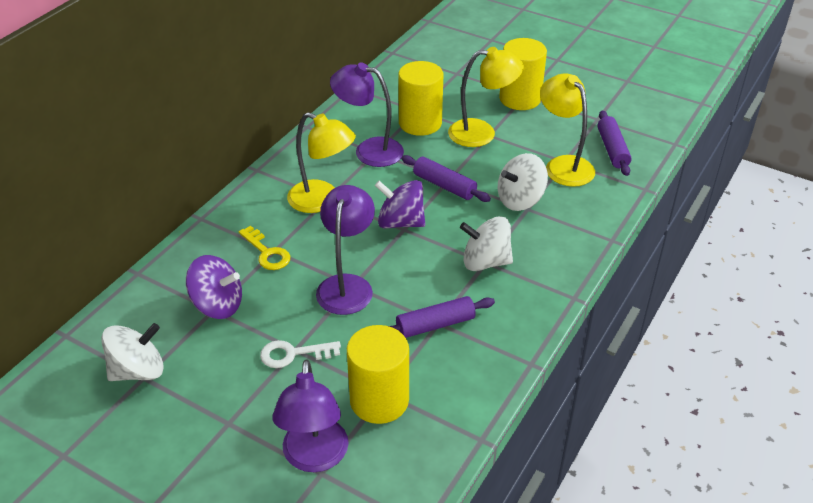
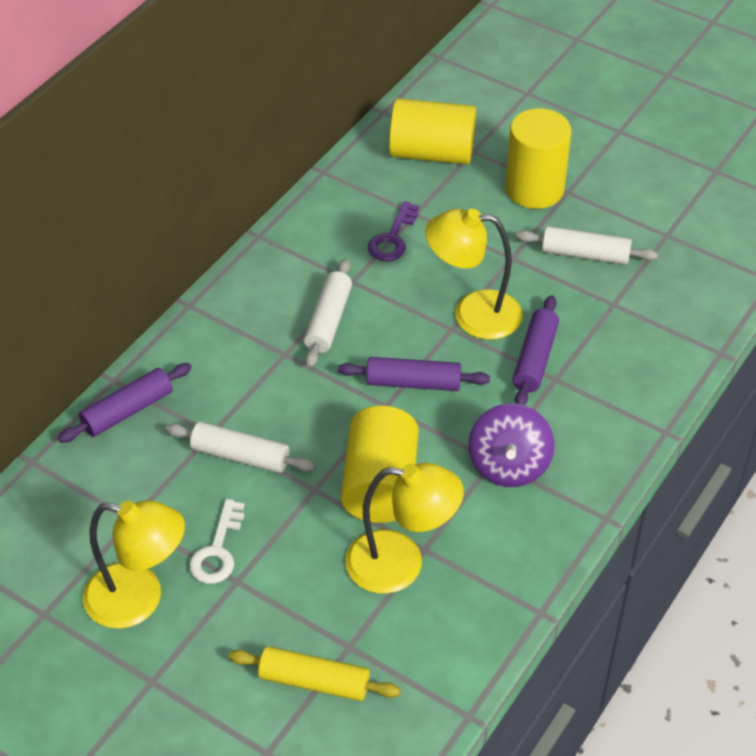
purple key: none = 0 -> [368,201,419,261] = 1
purple lamp: [273,359,349,472] [316,185,375,315] [330,63,404,167] = 3 -> none = 0
purple spinning top: [186,255,242,319] [375,180,425,229] = 2 -> [469,403,554,487] = 1
white rolling pin: none = 0 -> [166,422,315,473] [304,259,352,368] [516,226,658,265] = 3
white spinning top: [101,323,164,381] [460,216,513,271] [498,153,548,211] = 3 -> none = 0
yellow key: [239,226,290,270] = 1 -> none = 0
yellow rolling pin: none = 0 -> [229,646,400,701] = 1

